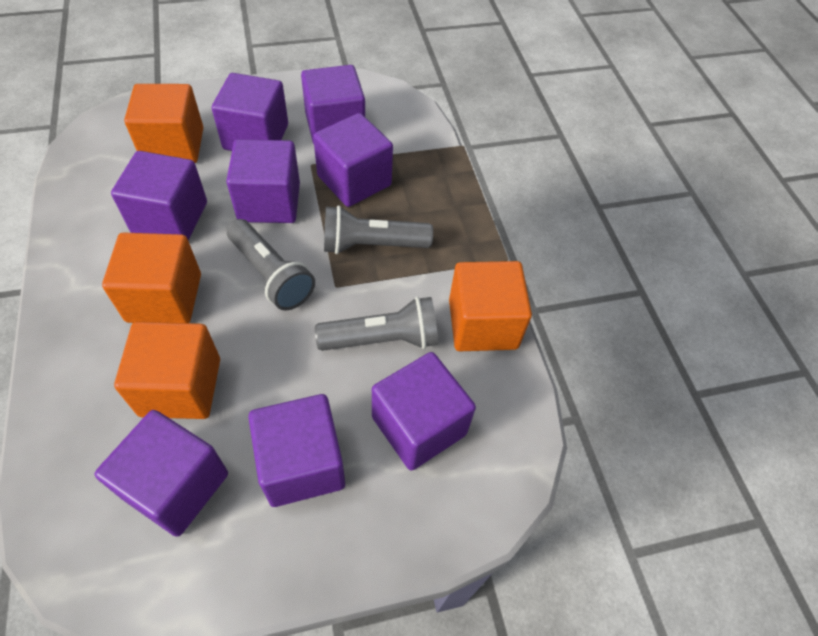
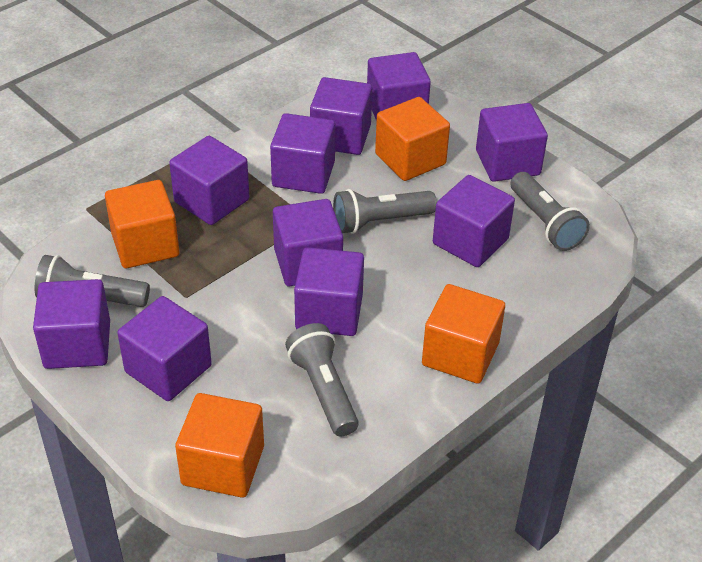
grey flashlight: [227,219,315,310] [315,297,438,351] [324,205,433,254] = 3 -> [34,255,150,307] [285,323,359,437] [333,189,437,234] [511,172,590,251] = 4
purple cube: [95,410,228,537] [111,151,207,240] [212,73,288,151] [226,139,300,223] [248,394,345,507] [301,65,365,144] [313,113,393,207] [372,352,476,471] = 8 -> [33,279,110,369] [117,296,212,401] [169,136,249,225] [270,113,335,194] [273,199,343,286] [294,247,364,336] [310,77,372,155] [367,52,431,121] [433,175,515,267] [476,103,548,182] = 10

